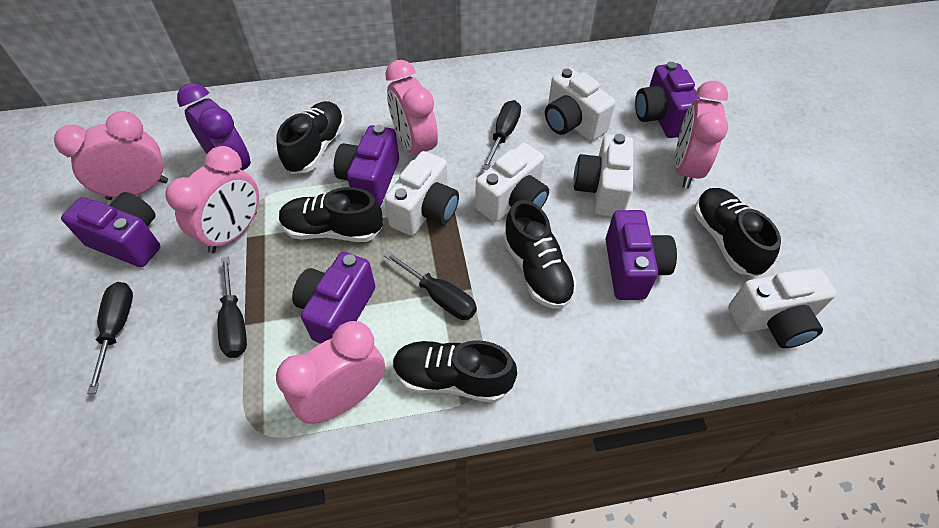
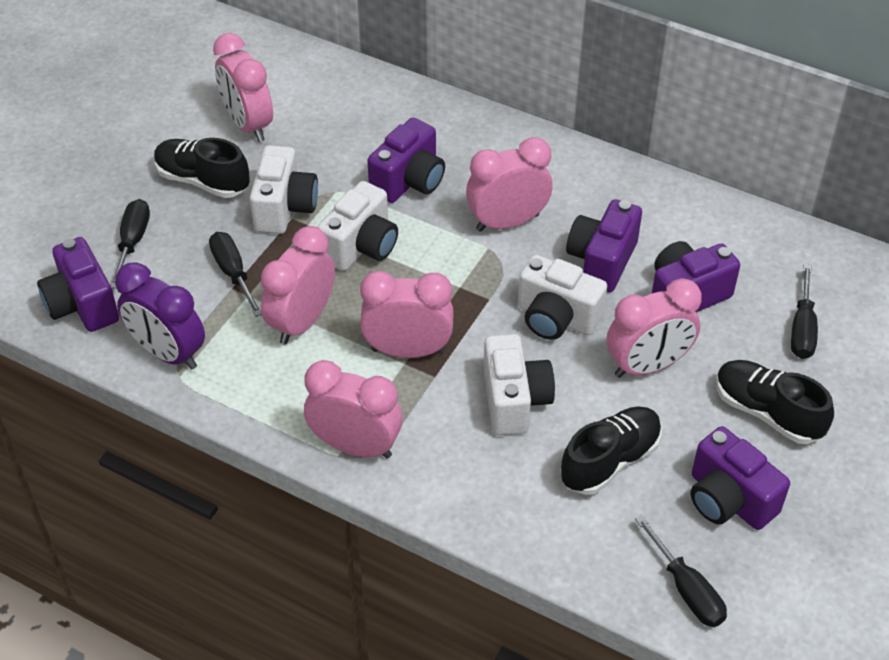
black shoe: [277,101,345,174] [279,187,383,242] [393,340,517,403] [503,200,577,309] [694,188,781,276] = 5 -> [154,138,250,198] [560,406,662,495] [716,360,834,444] = 3
pink clock: [54,111,168,200] [165,146,259,253] [276,321,385,424] [385,60,438,155] [675,81,728,188] = 5 -> [213,33,273,142] [261,226,335,345] [304,360,403,459] [360,271,454,358] [466,137,553,232] [607,278,702,378] = 6
white camera: [384,151,459,236] [475,143,549,222] [545,68,615,141] [574,134,633,217] [728,268,836,348] = 5 -> [250,145,318,234] [317,181,398,271] [483,334,555,435] [518,255,607,340] = 4

